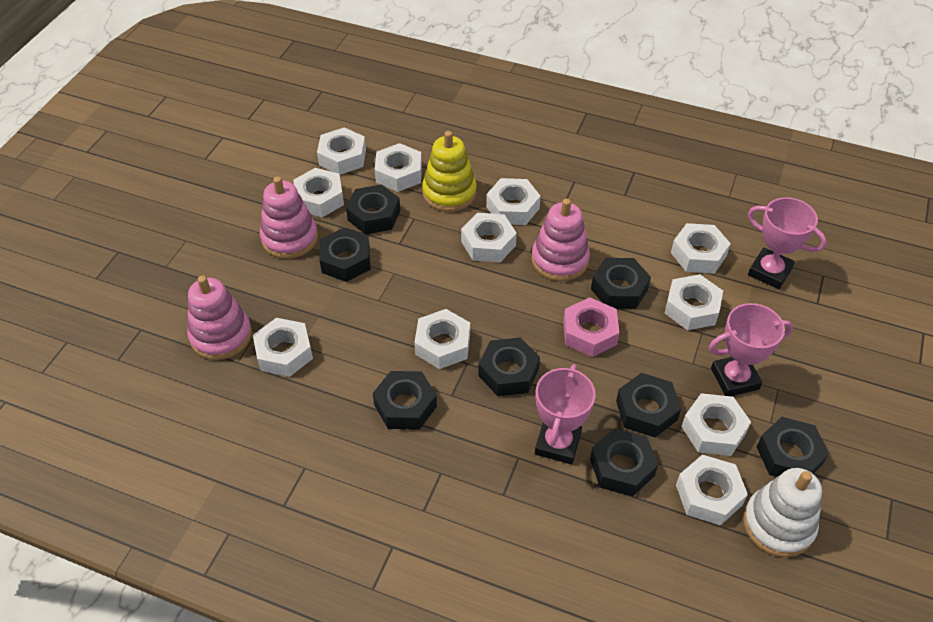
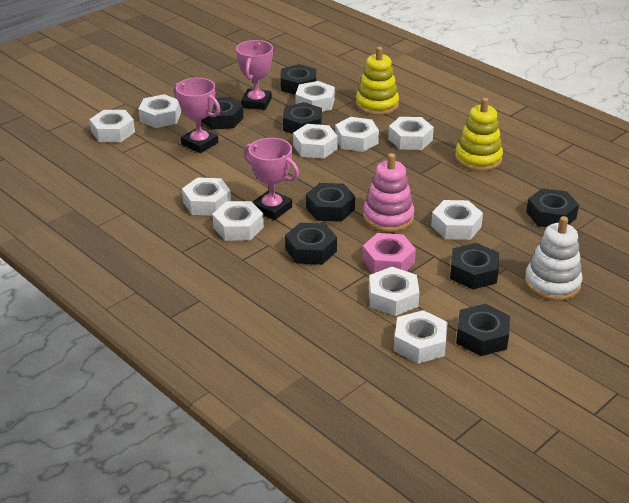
pink stacking toy: [187,276,252,360] [260,176,318,259] [531,198,590,281] = 3 -> [363,153,414,232] = 1
yellow stacking toy: [422,131,477,212] = 1 -> [355,47,399,115] [455,98,503,171] = 2

